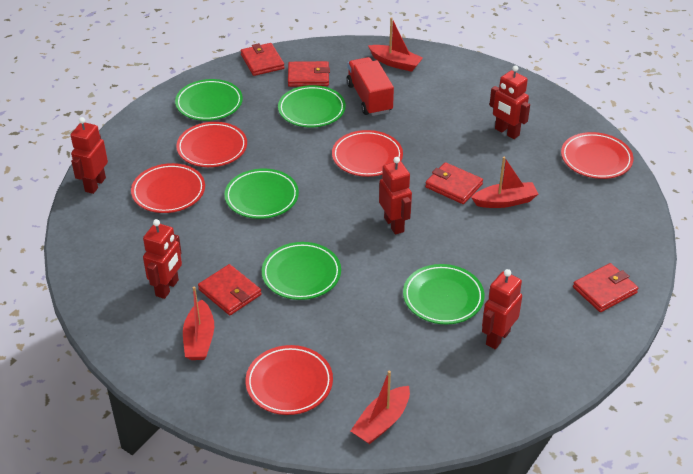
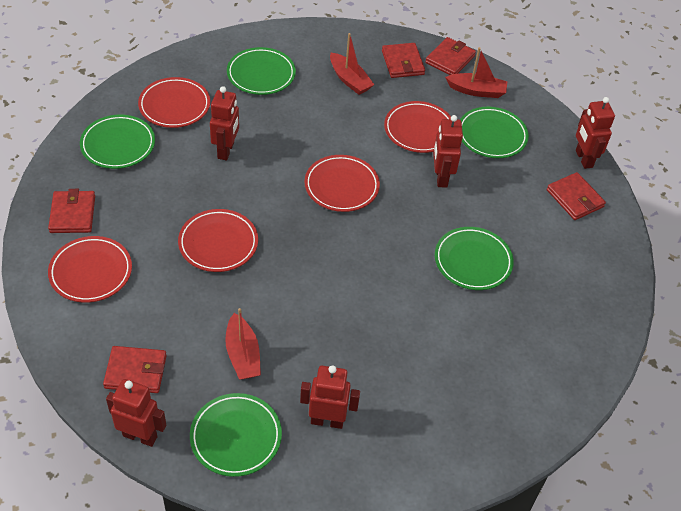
red boat: [183,286,214,360] [351,371,410,444] [368,17,423,72] [471,157,538,208] = 4 -> [225,308,261,379] [330,33,374,95] [445,47,507,98] = 3
red truck: [346,57,394,116] = 1 -> none = 0

